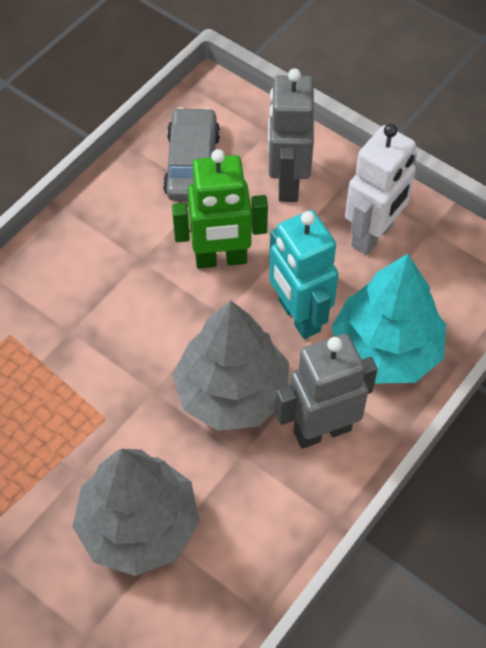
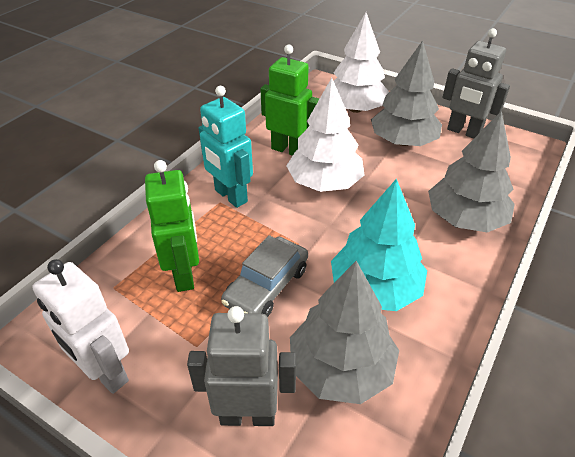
green robot: [172,149,268,269] = 1 -> [145,160,199,292] [261,44,319,156] = 2
grey tree: [72,449,200,576] [172,301,289,431] = 2 -> [290,261,399,404] [371,40,442,146] [428,111,515,233] = 3
white tree: none = 0 -> [286,78,364,192] [334,12,389,113] = 2

